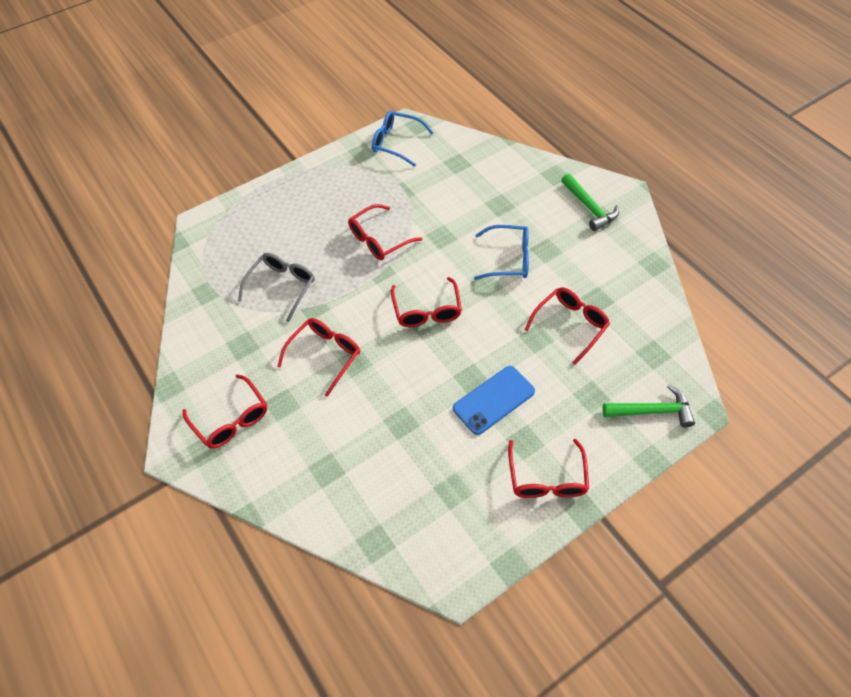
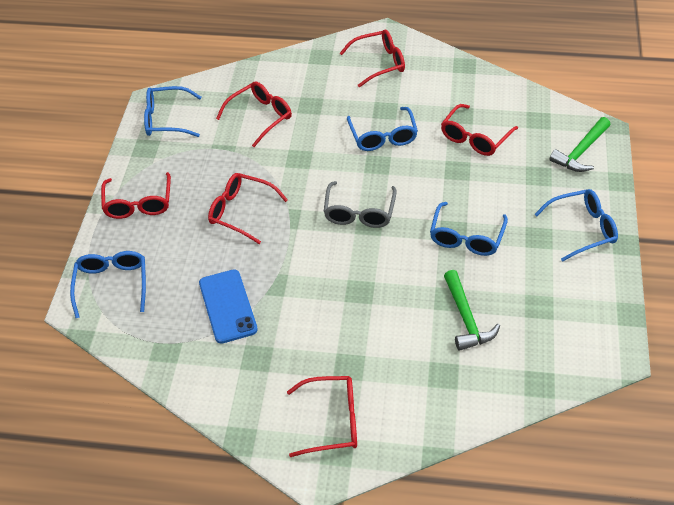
blue glasses: [372,111,434,167] [474,225,529,280] = 2 -> [70,251,146,318] [144,86,201,137] [347,107,418,151] [430,202,508,256] [535,189,618,262] = 5

